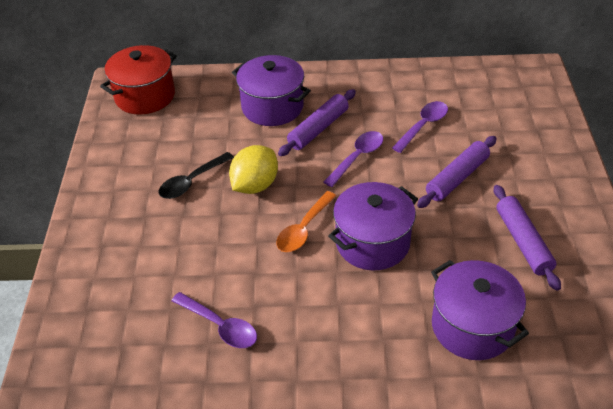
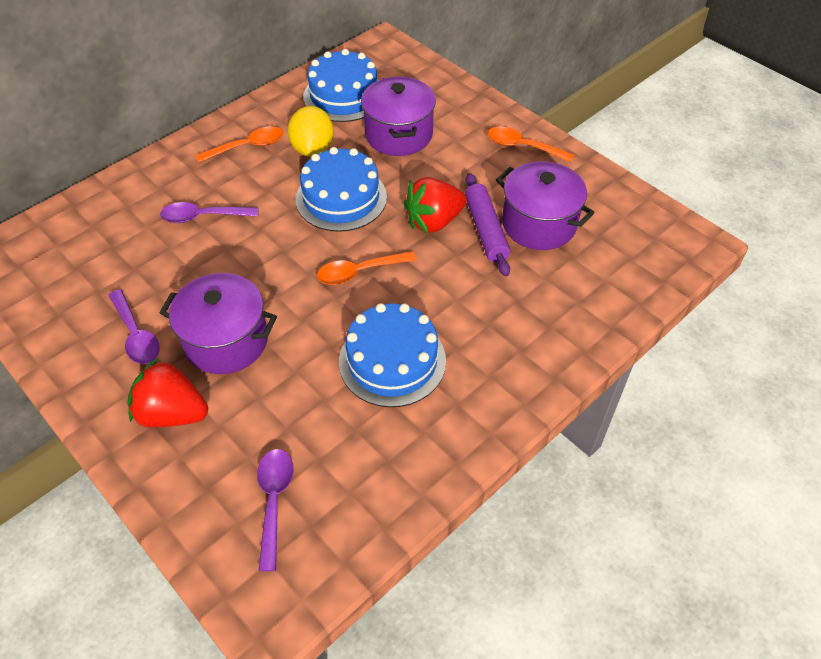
black spoon: [159,152,234,199] = 1 -> none = 0
blue cake: none = 0 -> [296,147,387,232] [303,49,378,122] [339,303,446,407] = 3
orange spoon: [276,191,336,252] = 1 -> [196,126,283,162] [317,251,417,285] [488,127,574,162] = 3
purple rolling pin: [278,89,356,156] [417,136,497,208] [494,185,561,291] = 3 -> [465,173,510,276] = 1
red pot: [100,45,177,114] = 1 -> none = 0
red strawberry: none = 0 -> [127,358,208,427] [404,177,467,233] = 2

